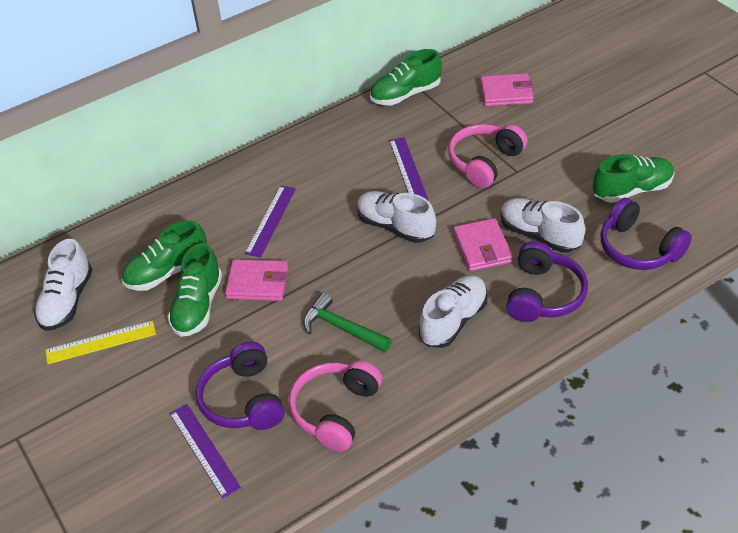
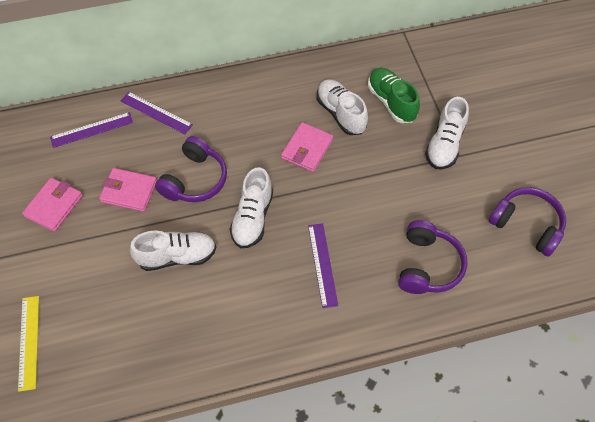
green hammer: [303,293,392,352] = 1 -> none = 0
green shoe: [122,220,207,291] [168,243,222,337] [370,49,442,105] [593,154,674,203] = 4 -> [368,68,420,123] = 1
pink headphones: [289,361,382,452] [448,124,528,188] = 2 -> none = 0

